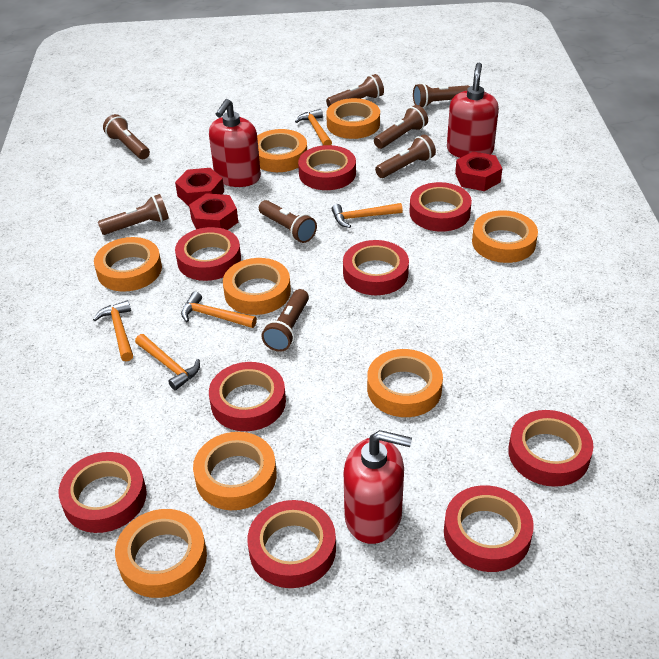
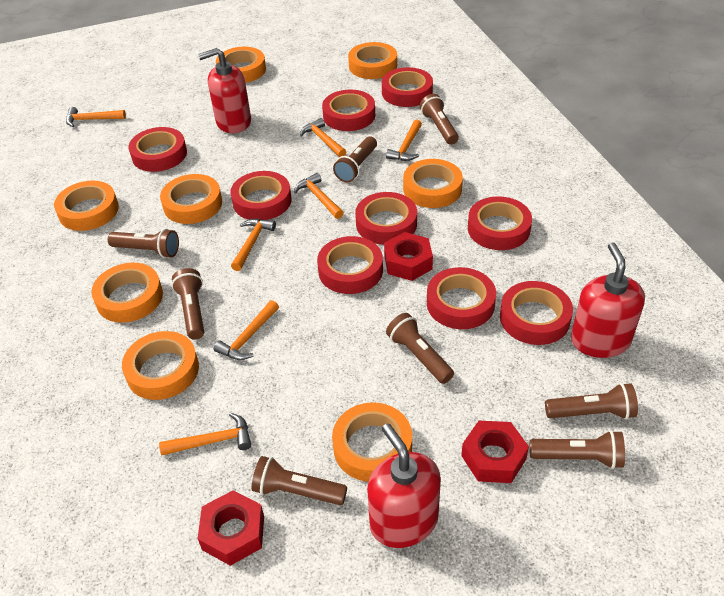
orange hammer: [93,300,133,361] [135,334,200,390] [181,292,257,328] [295,109,332,145] [332,203,403,228] = 5 -> [66,107,126,127] [159,413,251,455] [214,300,279,360] [231,219,276,271] [294,173,344,219] [300,118,346,157] [386,120,422,161] = 7

